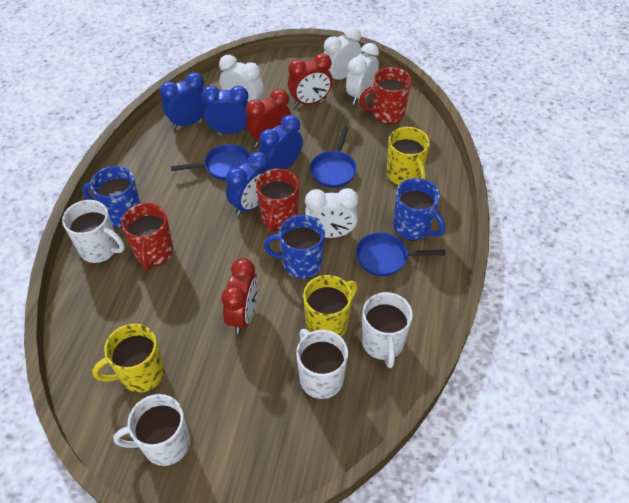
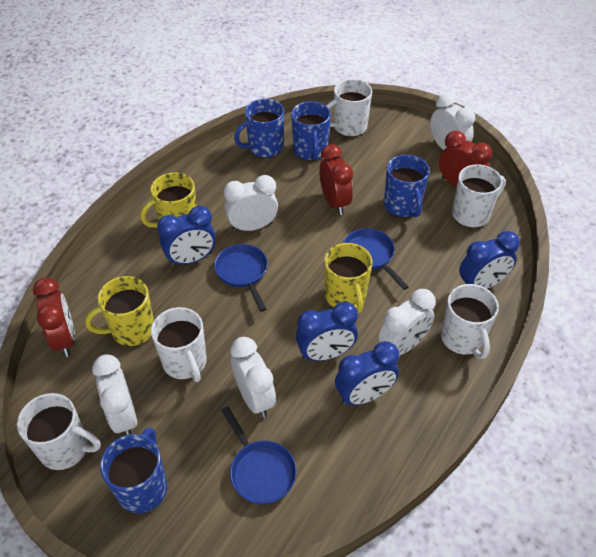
blue mug: [82,166,141,228] [264,215,325,279] [393,178,445,241] = 3 -> [100,428,167,513] [234,99,284,158] [291,101,331,161] [384,155,430,218] = 4
red mug: [121,203,173,271] [256,168,299,233] [359,67,412,124] = 3 -> none = 0
white clock: [219,55,264,102] [305,188,358,238] [324,27,362,81] [346,43,379,105] = 4 -> [92,354,137,435] [224,175,278,232] [230,337,276,418] [378,289,436,356] [430,93,475,150] = 5
white mug: [62,200,125,263] [113,394,190,466] [296,329,348,399] [362,292,413,368] = 4 -> [17,393,101,470] [151,307,207,382] [326,79,372,137] [441,284,499,359] [452,164,506,228] = 5

